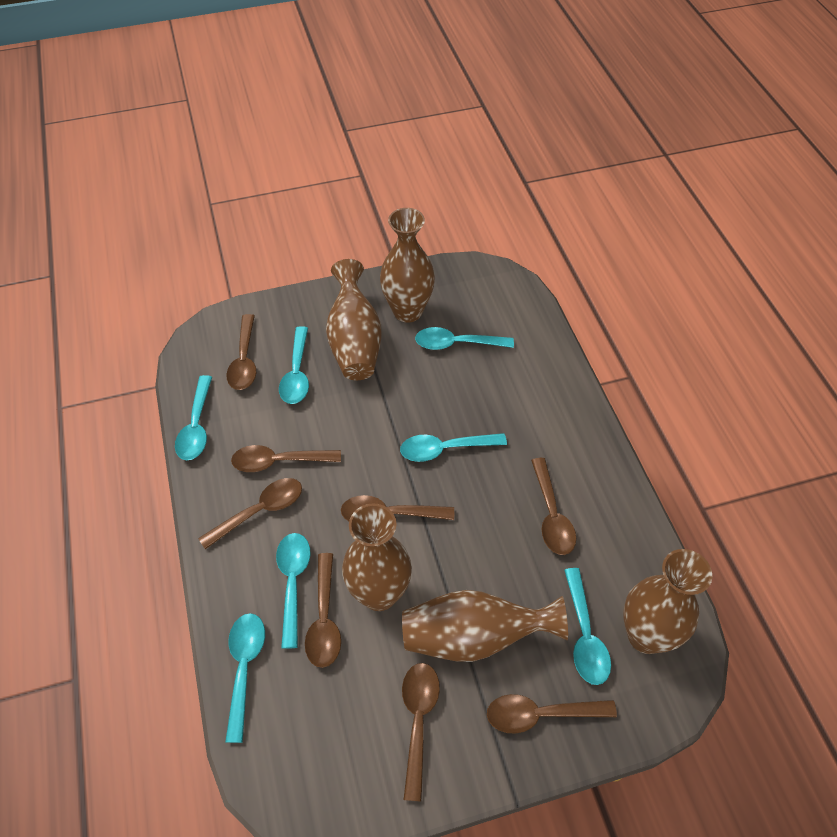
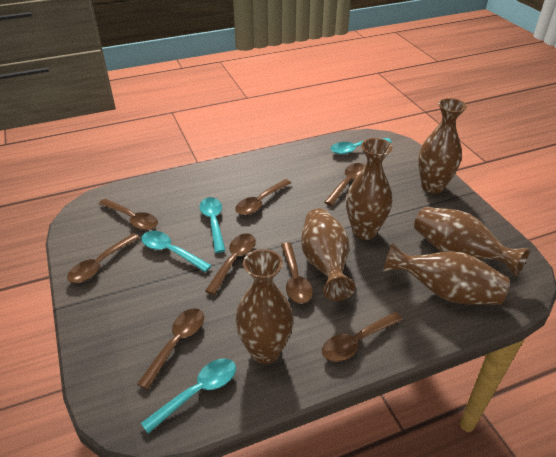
brown vase: [326,259,382,380] [342,504,412,611] [380,208,435,323] [402,590,568,662] [623,549,712,654] = 5 -> [235,249,294,364] [301,208,355,301] [346,138,393,240] [383,243,509,305] [414,207,530,276] [418,98,467,194] = 6
turquoise spoon: [175,375,212,460] [225,613,265,743] [276,533,311,649] [279,326,309,404] [400,433,507,462] [415,327,514,350] [564,568,611,685] = 7 -> [141,231,212,272] [141,359,236,434] [200,197,226,253] [330,138,392,154] = 4

